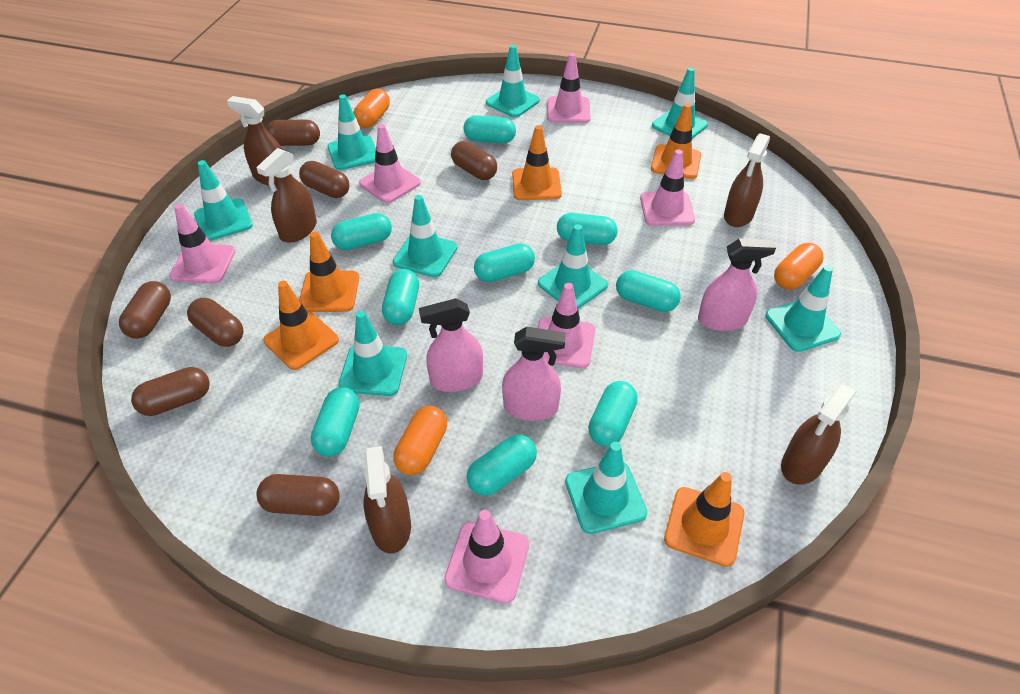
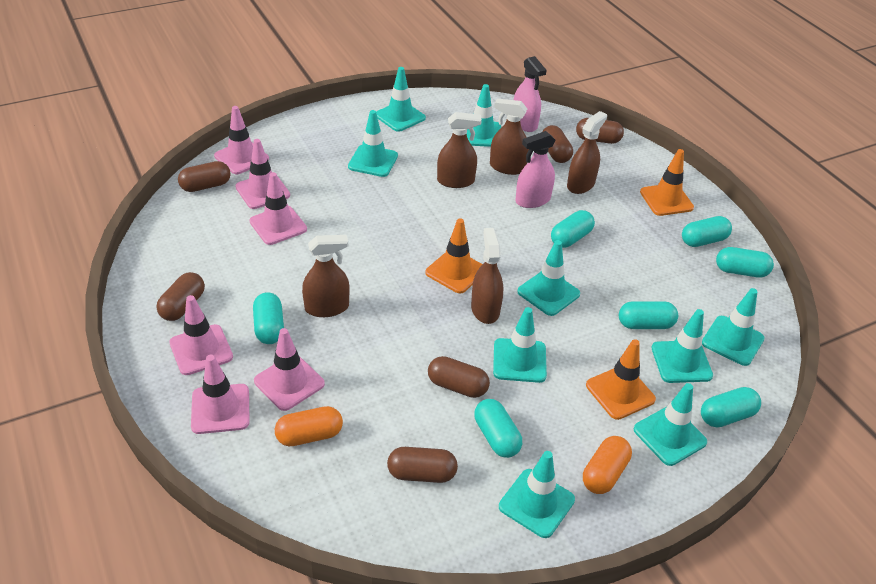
brown capsule: [119,281,171,339] [131,367,210,416] [187,298,244,347] [256,474,340,516] [266,120,320,146] [299,161,349,198] [451,141,497,180] = 7 -> [156,272,205,321] [178,161,231,192] [387,447,458,483] [428,356,490,398] [542,125,573,163] [576,118,624,144] = 6
orange capsule: [353,89,390,128] [393,406,447,475] [774,243,823,290] = 3 -> [275,406,343,446] [583,436,632,494] = 2
orange traffic cone: [263,281,339,370] [299,231,359,312] [512,125,562,200] [651,103,701,179] [664,472,744,567] = 5 -> [425,219,483,293] [586,339,656,420] [640,149,694,216] = 3
pink spray bottle: [419,298,483,392] [502,327,566,421] [698,238,776,331] = 3 -> [514,56,547,132] [515,131,555,208] = 2
turquoise capsule: [311,387,360,457] [331,213,392,250] [382,269,419,325] [463,115,516,144] [467,434,537,496] [474,243,535,282] [557,213,618,245] [588,381,638,447] [616,270,681,312] = 9 -> [253,292,284,344] [474,399,522,458] [551,210,595,248] [619,301,678,329] [682,216,732,247] [701,387,761,428] [716,247,774,277] = 7

